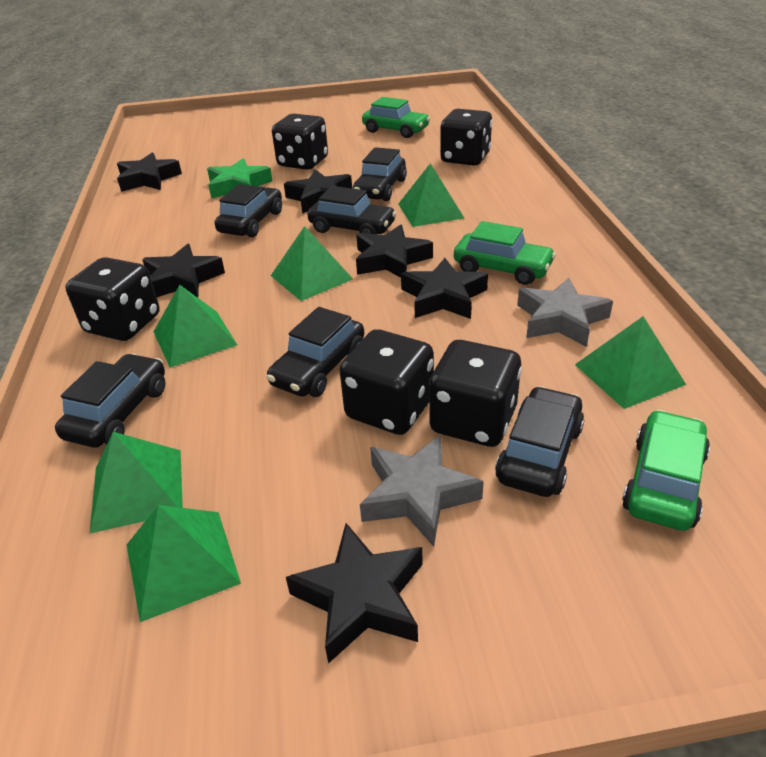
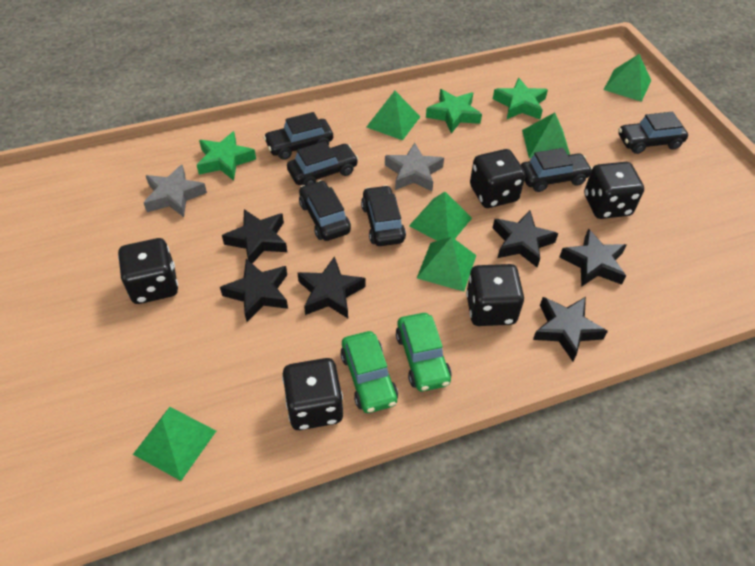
green car: [362,97,430,138] [454,221,556,285] [622,410,710,531] = 3 -> [340,331,398,413] [396,313,452,391] = 2
green star: [207,158,273,199] = 1 -> [197,131,256,181] [426,89,482,134] [493,77,548,119] = 3

